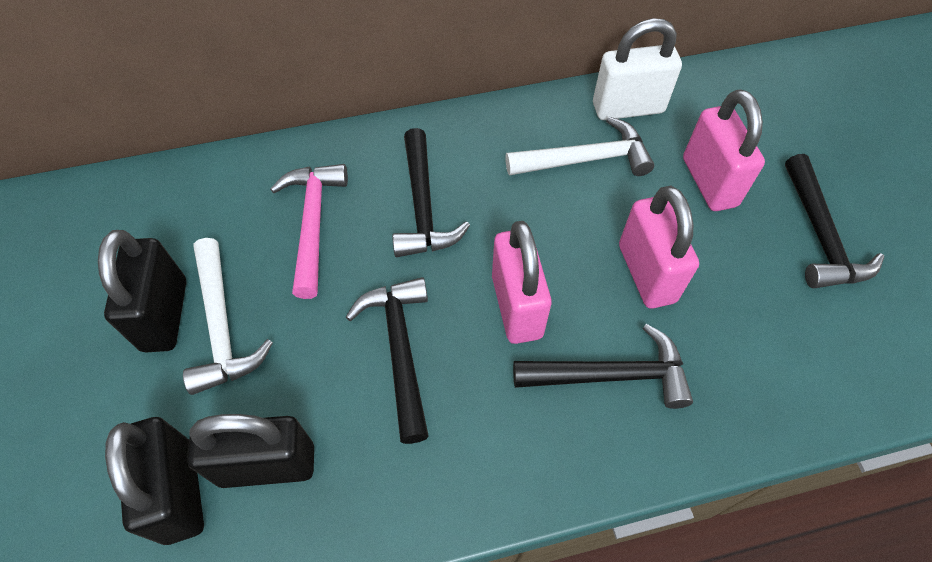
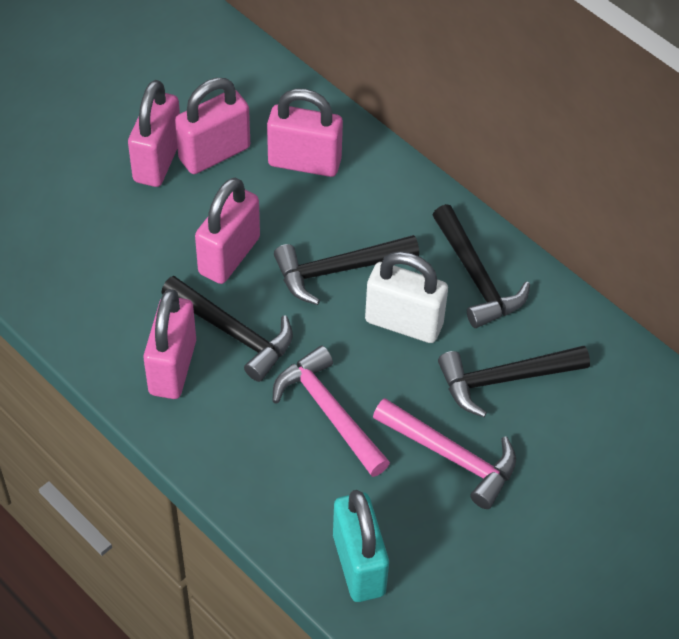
black padlock: [98,230,186,352] [105,417,204,545] [187,414,314,488] = 3 -> none = 0
pink hammer: [270,164,348,299] = 1 -> [272,346,390,477] [373,398,516,509] = 2
pink padlock: [492,221,552,344] [619,186,699,309] [683,89,765,211] = 3 -> [128,80,180,187] [143,289,196,399] [175,78,250,174] [195,178,260,284] [267,89,343,177] = 5
turquoise padlock: none = 0 -> [333,490,389,602] = 1
white hammer: [183,238,273,395] [505,117,654,176] = 2 -> none = 0

